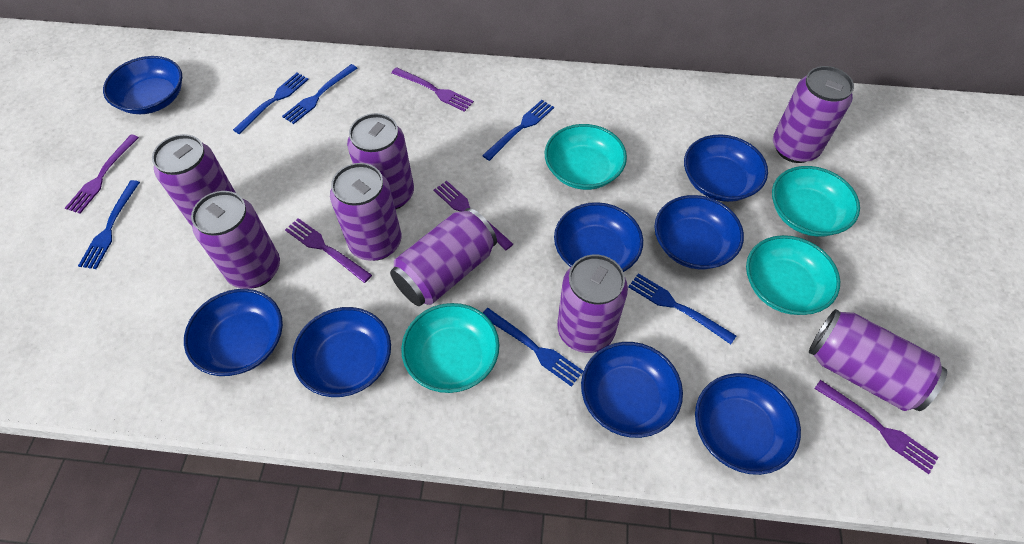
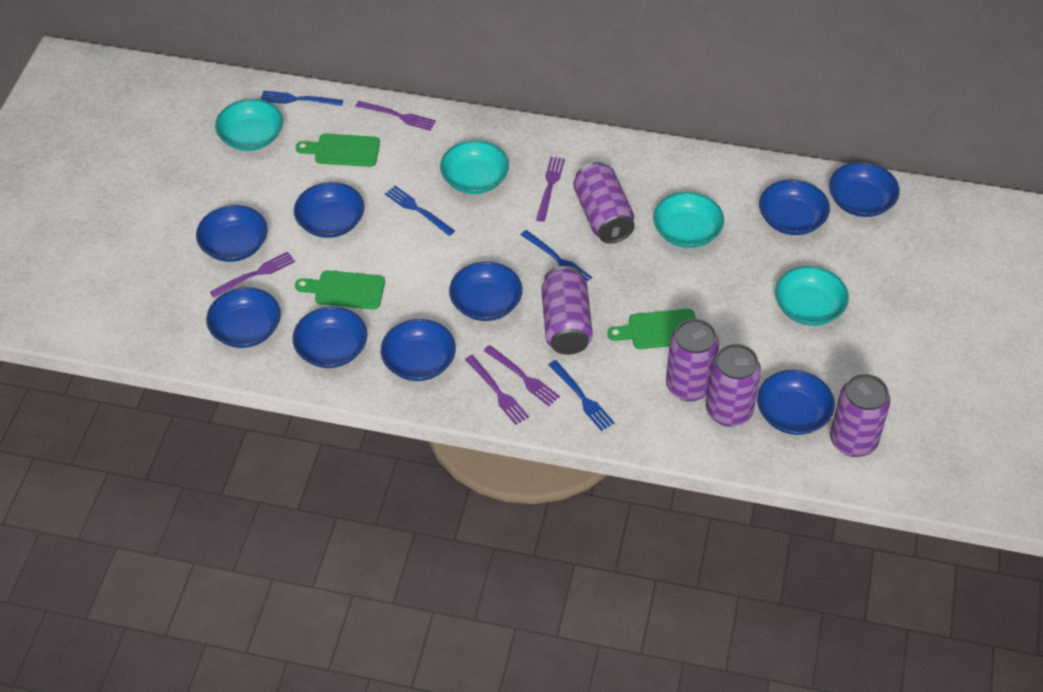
blue bowl: [103,56,182,114] [184,289,283,376] [292,307,391,397] [554,202,643,272] [581,342,683,438] [654,195,744,269] [684,134,768,202] [695,373,801,475] = 8 -> [196,205,268,262] [206,287,281,348] [292,307,367,368] [294,182,364,238] [381,319,456,381] [449,262,522,321] [757,370,835,435] [759,180,830,235] [829,162,900,217] = 9
blue fork: [78,180,140,269] [233,73,309,134] [282,64,357,124] [482,100,554,161] [483,308,583,387] [628,273,736,344] = 6 -> [260,91,343,106] [385,186,455,236] [520,230,592,282] [549,360,615,431] = 4
green cutting board: none = 0 -> [295,270,385,309] [296,134,380,167] [607,309,696,349] = 3
purple can: [152,134,236,226] [191,191,280,289] [330,163,401,261] [347,113,414,209] [390,208,497,306] [557,254,628,353] [773,66,854,163] [809,309,947,411] = 8 -> [541,266,593,355] [573,162,635,244] [666,319,719,401] [706,344,761,427] [830,374,891,457] = 5

